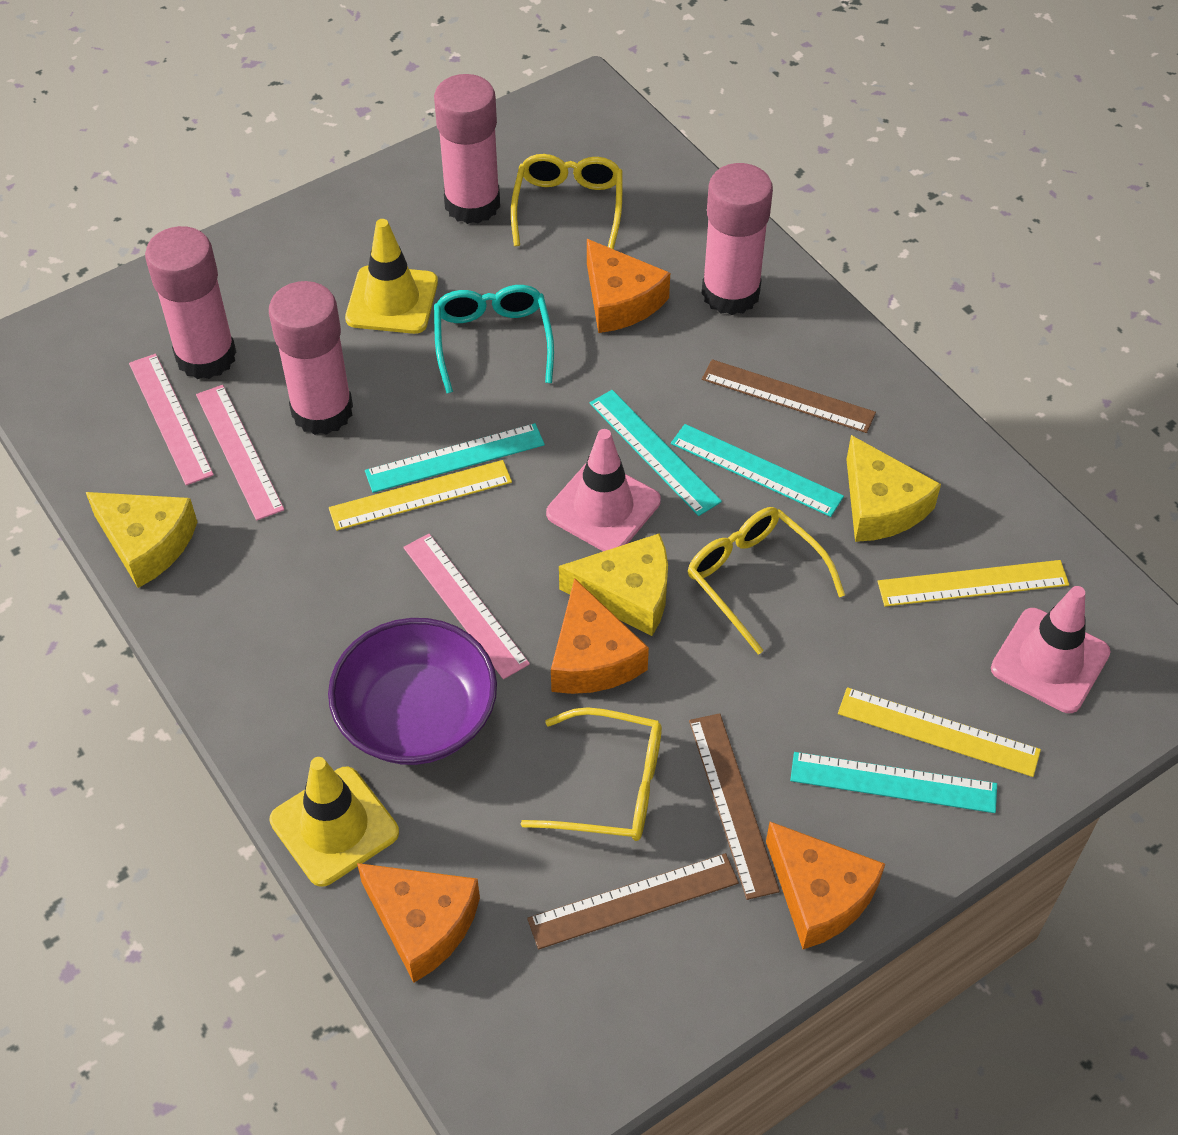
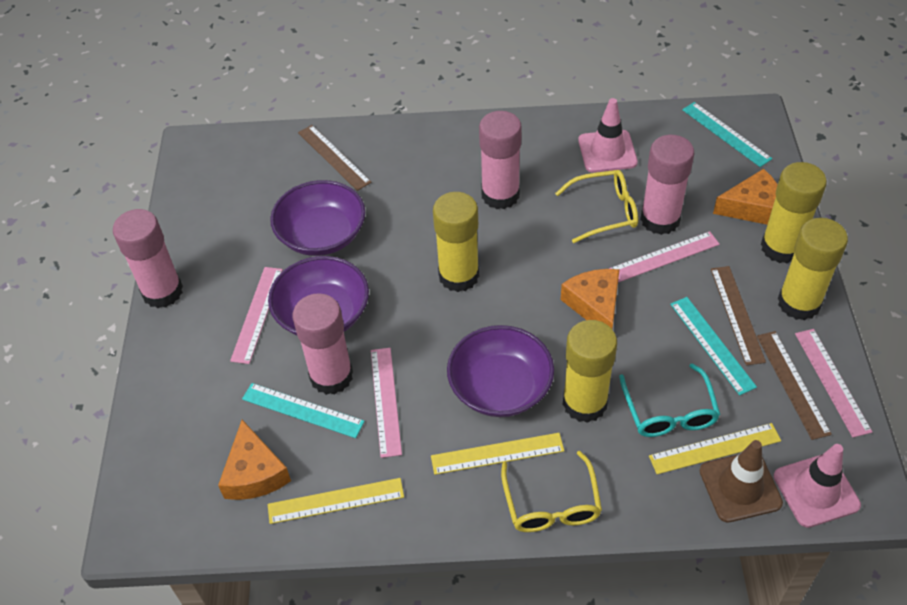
brown traffic cone: none = 0 -> [699,440,783,522] = 1
orange cheese: [357,863,480,983] [551,578,649,694] [587,239,670,333] [766,822,885,949] = 4 -> [218,420,291,500] [561,269,620,329] [713,169,778,225] = 3
pink ruler: [129,354,214,485] [196,385,284,521] [403,534,530,679] = 3 -> [230,267,283,364] [371,348,402,458] [609,231,720,282] [795,329,872,438] = 4
purple bowl: [328,618,497,765] = 1 -> [268,256,369,336] [270,180,365,256] [447,325,554,417] = 3
turquoise ruler: [365,423,545,493] [590,390,722,516] [671,424,844,517] [790,752,997,813] = 4 -> [242,383,365,438] [670,297,757,395] [682,102,772,167] = 3
yellow cheese: [86,492,197,588] [559,533,668,636] [846,435,941,542] = 3 -> none = 0
yellow glasses: [511,154,622,249] [521,707,662,841] [688,507,845,655] = 3 -> [501,451,602,532] [555,170,638,243] = 2
yellow glue stick: none = 0 -> [433,192,479,292] [563,320,617,423] [761,162,827,264] [778,218,848,320] = 4
yellow traffic cone: [270,757,399,887] [345,219,438,334] = 2 -> none = 0

